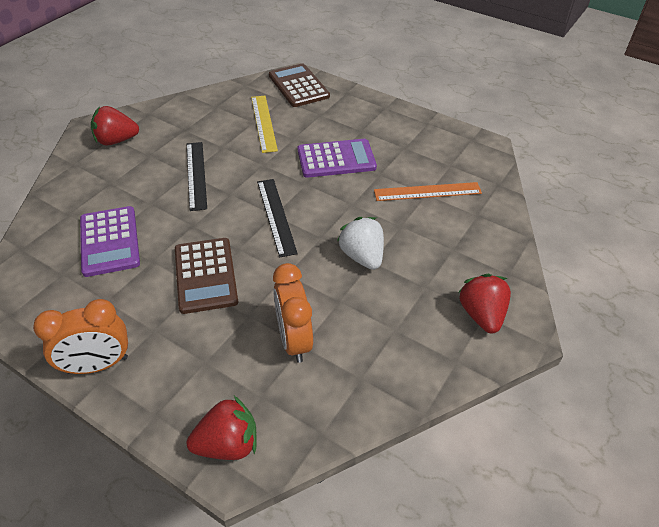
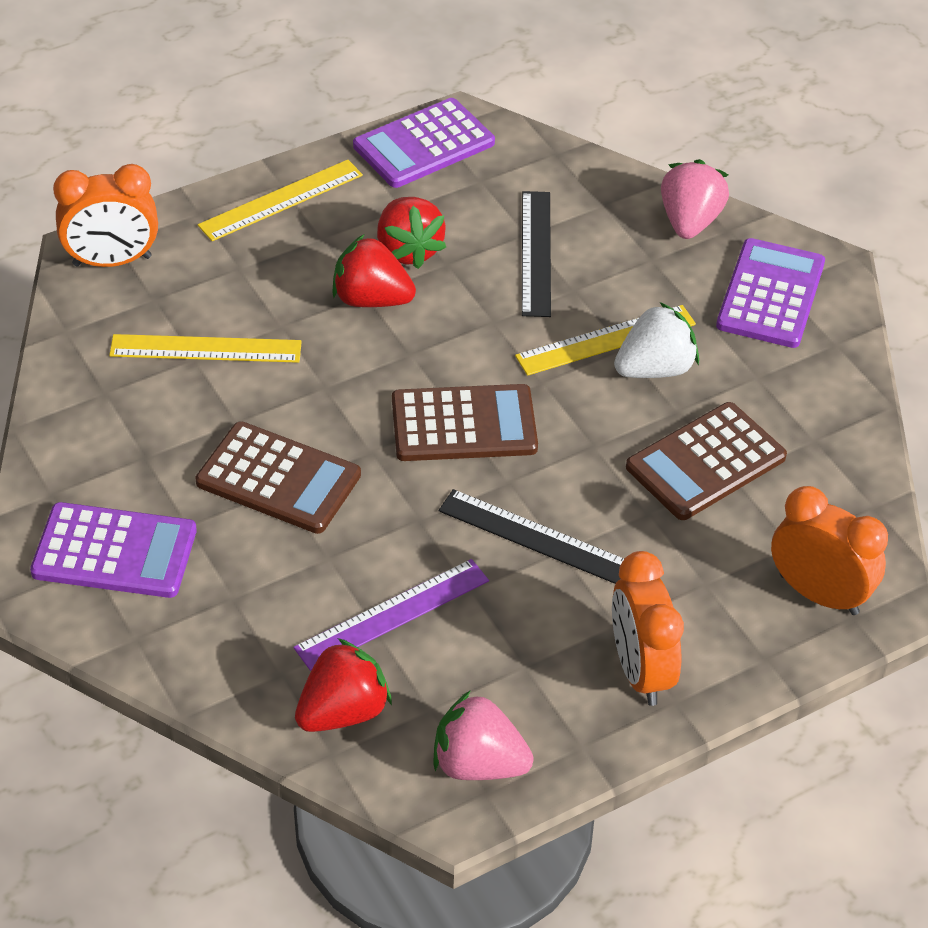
brown calculator: [175,238,238,314] [269,63,330,107] = 2 -> [195,421,361,534] [392,384,538,461] [626,402,787,520] = 3
orange clock: [33,299,128,374] [273,263,313,363] = 2 -> [53,164,158,267] [612,551,684,706] [771,486,888,615] = 3
orange ruler: [374,182,482,201] = 1 -> none = 0
pink strawberry: none = 0 -> [433,690,533,780] [661,159,729,239] = 2
purple calculator: [80,206,140,277] [298,139,377,178] = 2 -> [30,502,197,598] [353,98,495,188] [716,238,825,348] = 3
purple ruler: none = 0 -> [293,559,489,671] = 1
yellow ruler: [251,96,278,153] = 1 -> [109,334,302,363] [198,160,363,241] [515,305,696,376] = 3

